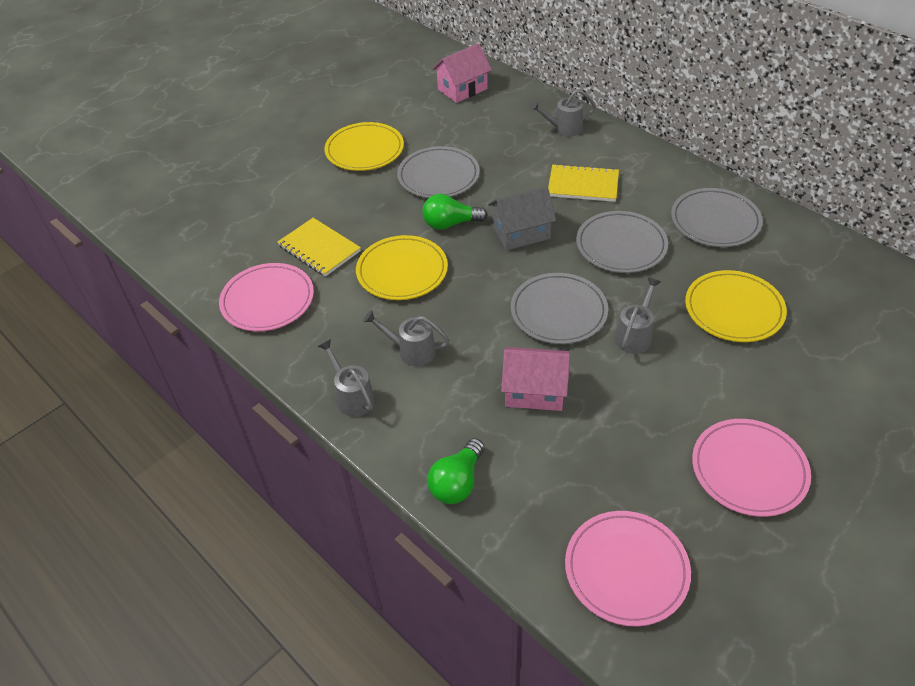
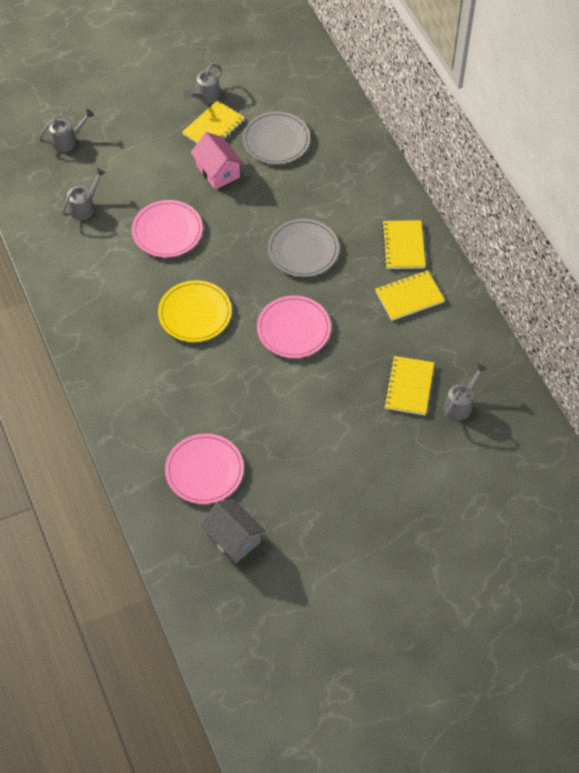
green light bulb: [422,194,488,230] [427,438,484,504] = 2 -> none = 0
grey plate: [397,146,480,198] [511,273,608,344] [576,211,668,273] [671,188,763,247] = 4 -> [242,111,310,164] [268,219,339,277] = 2
pink house: [432,43,492,103] [501,347,570,411] = 2 -> [190,132,244,190] = 1
yellow notebook: [277,218,361,277] [548,164,619,202] = 2 -> [182,100,245,143] [375,270,445,321] [382,220,426,269] [384,356,434,415] = 4
yellow plate: [324,122,404,171] [356,235,448,300] [685,270,787,342] = 3 -> [158,280,232,342] = 1

